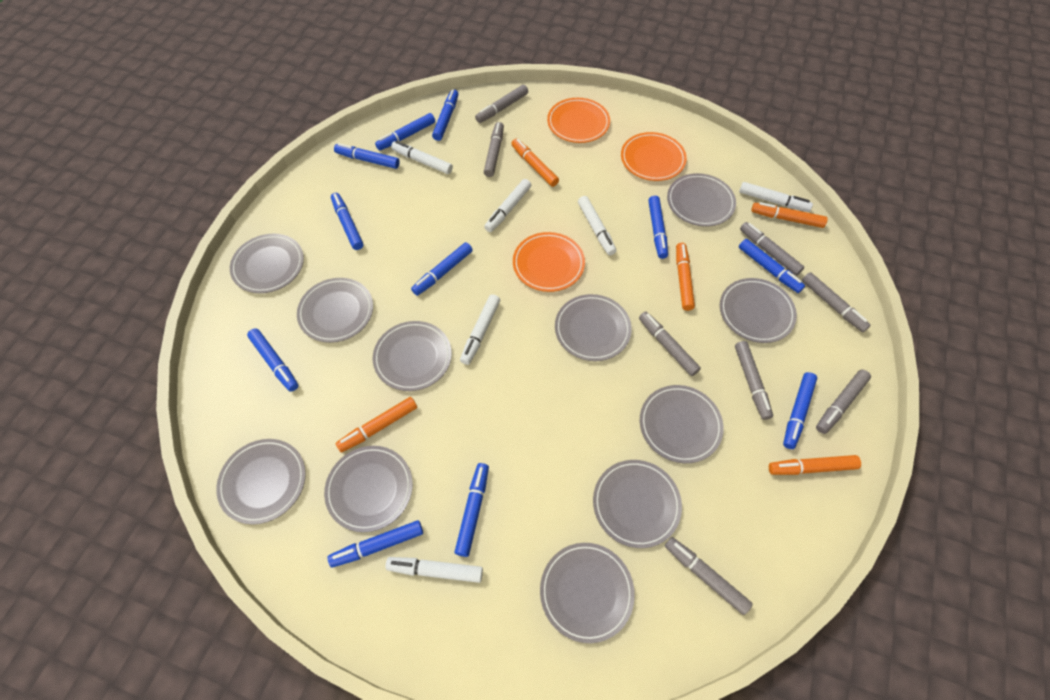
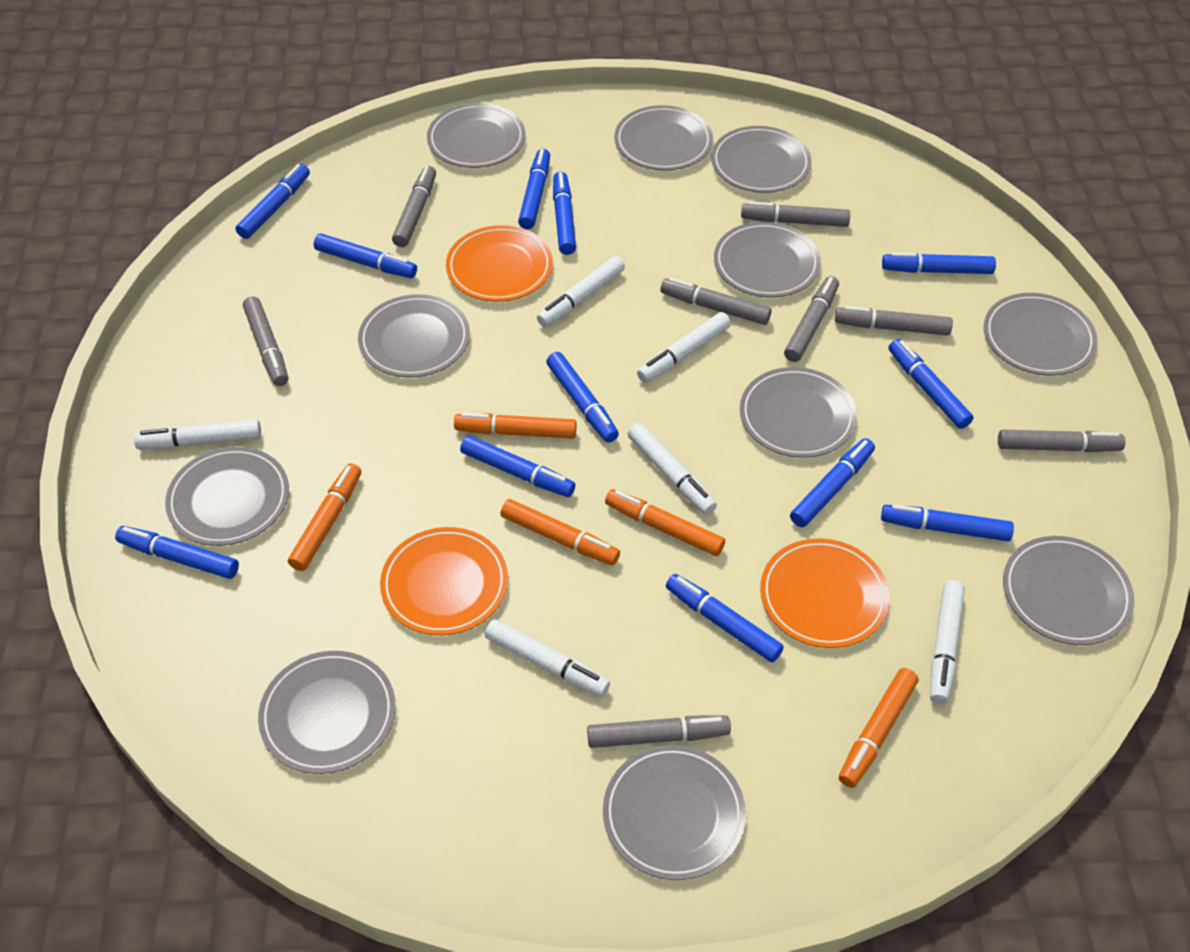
blue marker: [247,328,298,392] [328,520,423,568] [331,193,363,250] [334,143,400,169] [375,113,435,151] [411,242,473,296] [432,89,458,141] [455,463,489,557] [648,196,668,259] [739,239,805,293] [783,372,817,449] = 11 -> [115,526,239,579] [236,164,310,239] [314,233,417,278] [460,435,575,497] [518,149,550,229] [546,352,619,442] [553,172,576,255] [666,574,784,662] [790,438,875,527] [881,504,1014,541] [882,252,996,274] [888,339,973,429] = 12

